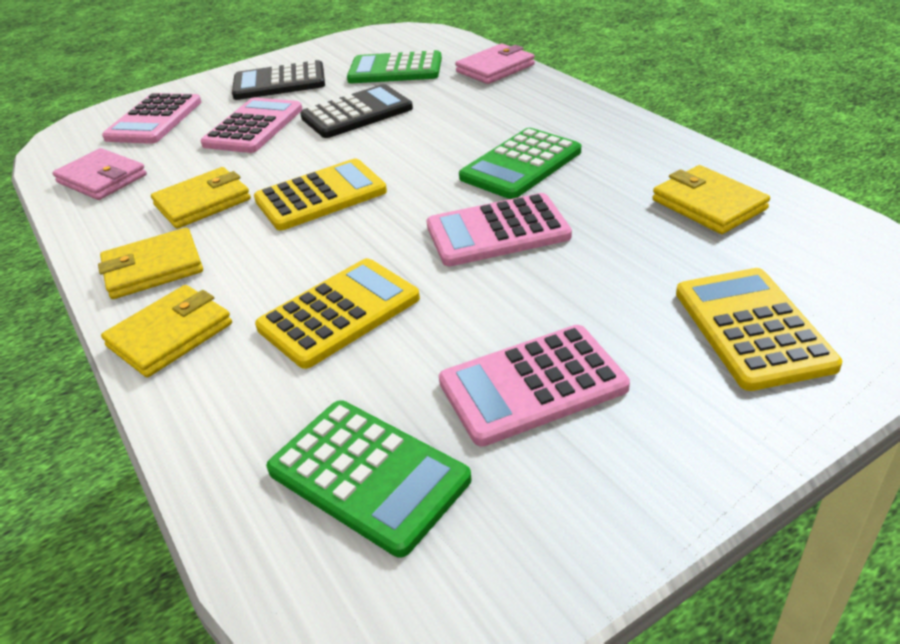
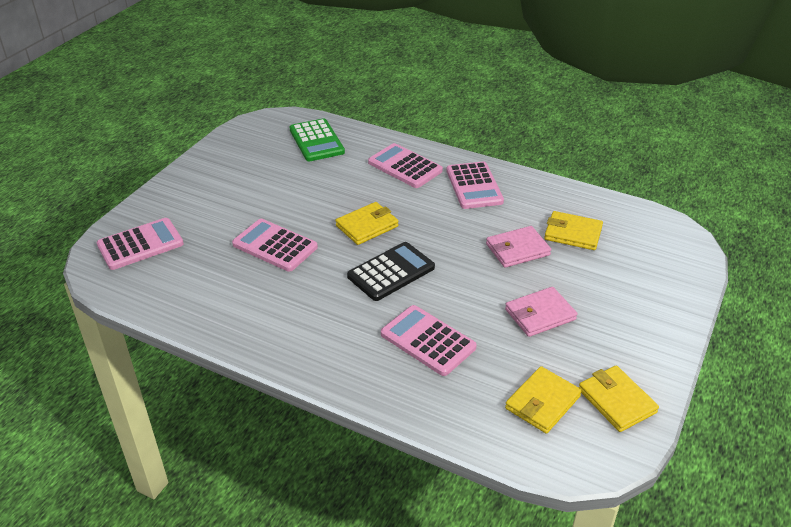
black calculator: [232,60,325,100] [300,84,413,138] = 2 -> [347,242,435,301] = 1
green calculator: [266,400,471,557] [347,50,442,83] [459,128,581,199] = 3 -> [290,118,345,161] = 1
pink calculator: [102,93,201,144] [201,98,303,153] [427,193,572,266] [439,325,630,447] = 4 -> [97,218,184,270] [232,219,318,272] [368,143,443,188] [381,305,477,376] [446,161,504,209] = 5
yellow calculator: [254,158,387,230] [255,258,420,369] [676,268,842,391] = 3 -> none = 0

